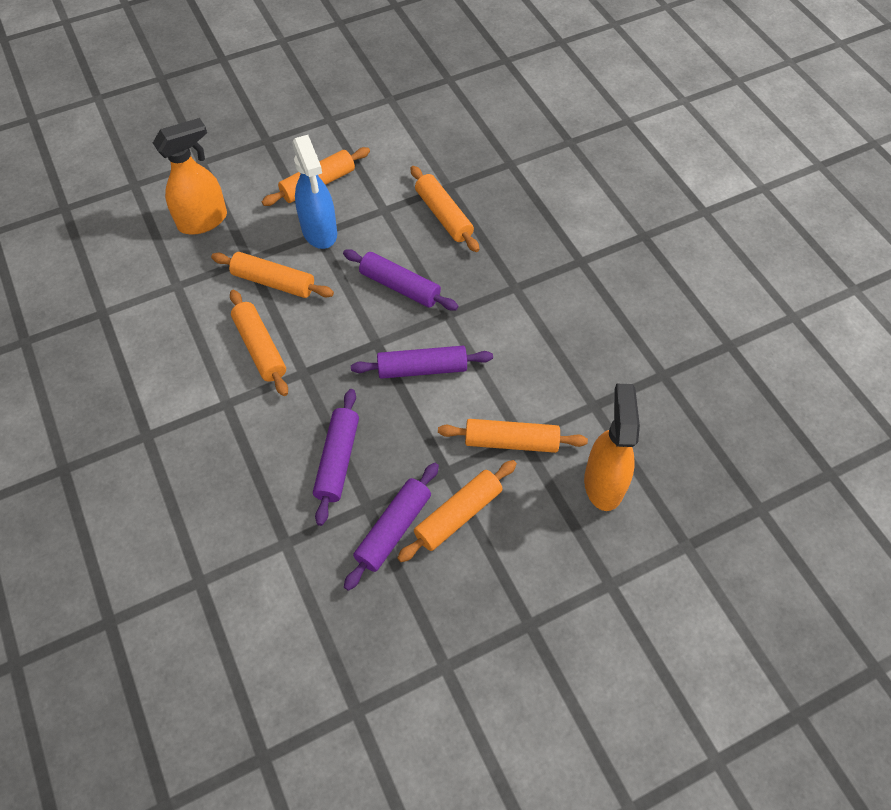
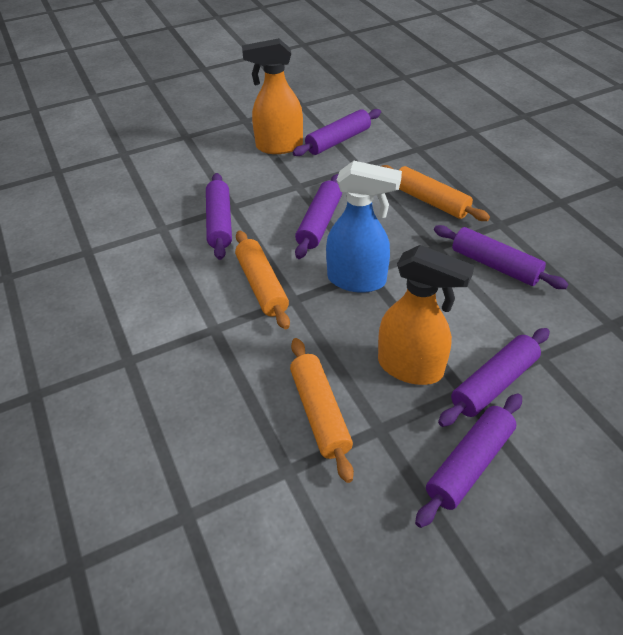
orange rolling pin: [211,252,334,298] [230,290,288,396] [262,147,370,206] [397,460,517,562] [410,166,479,252] [438,419,588,453] = 6 -> [235,231,290,330] [290,338,354,483] [381,165,490,221] = 3
purple rolling pin: [313,389,359,526] [343,249,458,310] [344,463,439,591] [351,346,493,379] = 4 -> [206,173,232,260] [292,109,381,156] [295,174,342,259] [415,393,522,528] [434,225,568,289] [438,328,550,427] = 6

